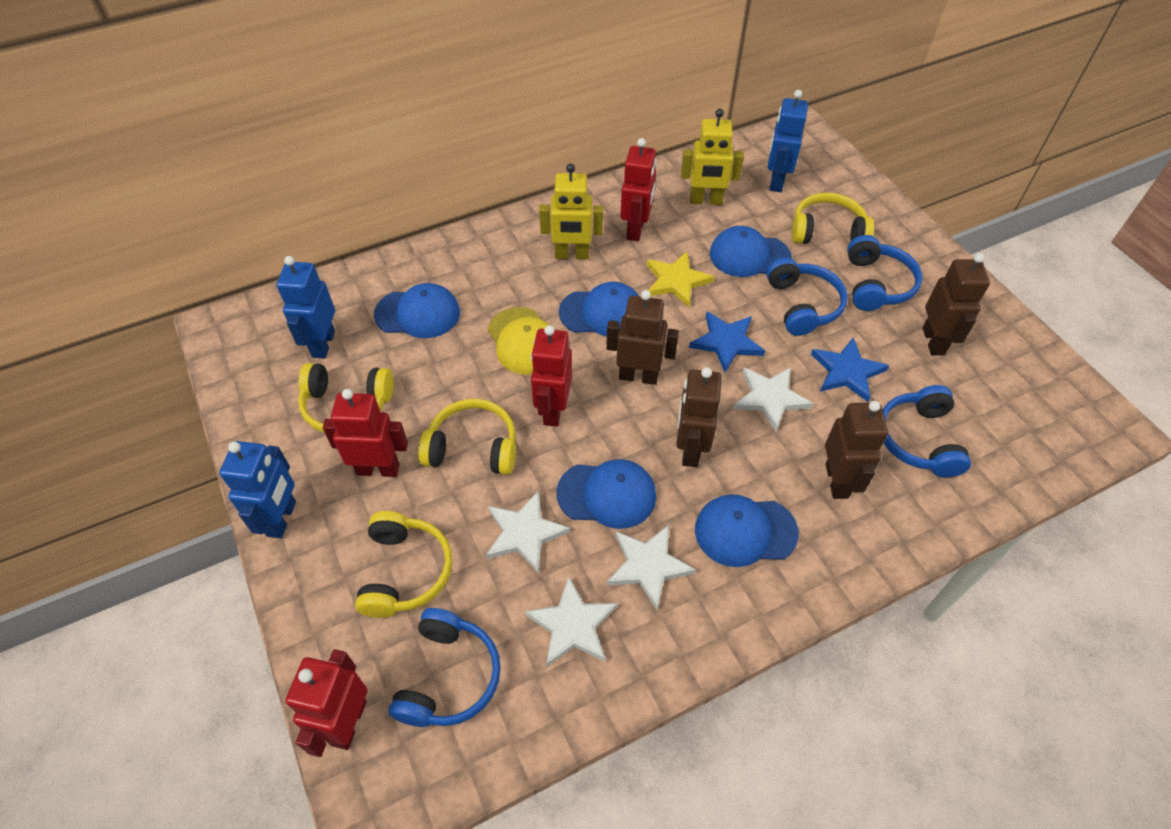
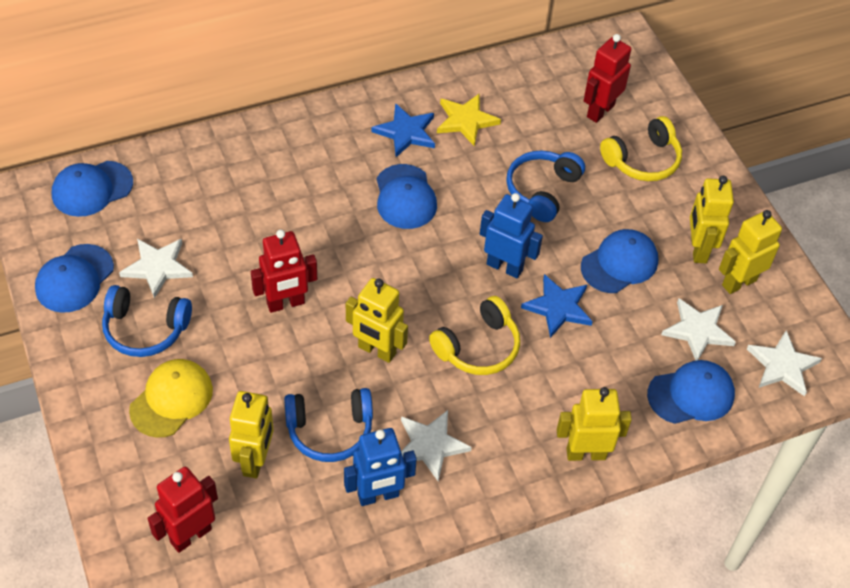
blue headphones: [388,608,501,727] [766,257,848,336] [847,235,922,311] [883,385,971,478] = 4 -> [102,285,192,357] [284,388,373,462] [506,150,585,222] = 3
blue robot: [219,441,296,538] [277,256,335,359] [768,90,808,192] = 3 -> [344,428,417,506] [480,193,543,278] = 2
brown robot: [606,290,679,385] [676,367,721,467] [825,401,888,499] [923,253,990,355] = 4 -> none = 0
red robot: [286,649,368,757] [323,389,408,477] [531,325,572,427] [620,138,657,241] = 4 -> [147,467,218,553] [251,229,317,313] [584,34,631,123] = 3
yellow headphones: [298,363,394,433] [355,511,452,618] [418,399,516,475] [792,193,874,244] = 4 -> [429,296,520,375] [600,116,682,181] = 2
yellow robot: [539,164,603,259] [681,109,744,205] = 2 -> [229,391,274,478] [346,278,408,363] [557,387,632,461] [690,176,734,263] [719,210,782,294] = 5

